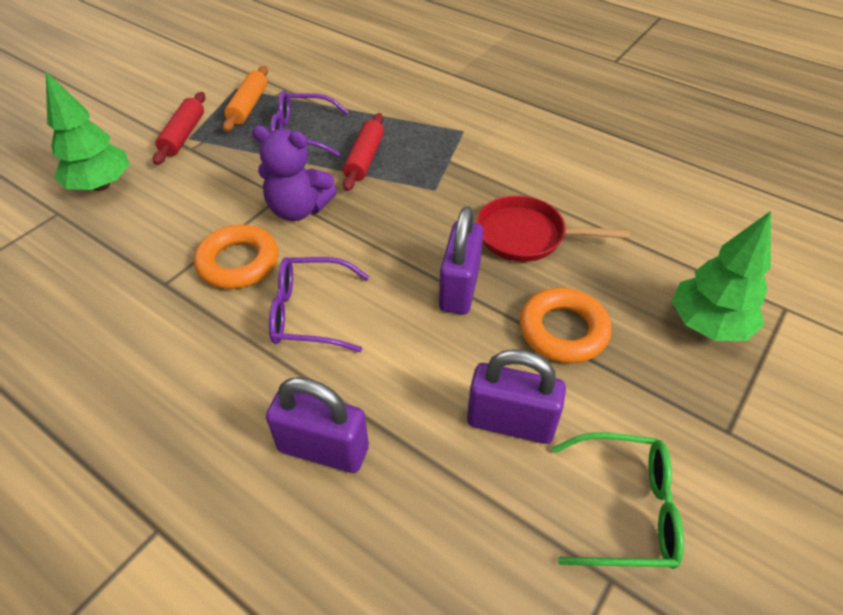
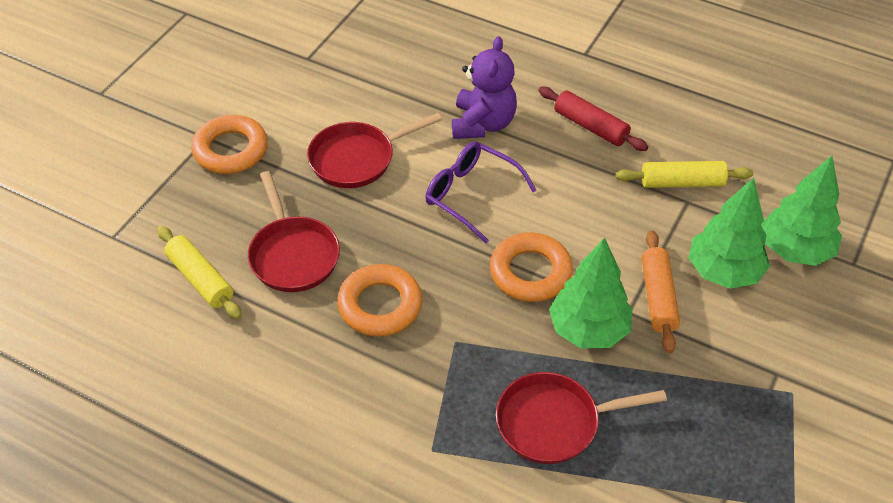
green glasses: [552,433,684,569] = 1 -> none = 0
green tree: [46,72,130,191] [672,211,771,341] = 2 -> [549,238,632,348] [688,178,770,289] [762,156,842,266] = 3
orange ring: [194,225,278,289] [520,288,612,363] = 2 -> [191,115,268,174] [337,264,422,337] [490,232,573,302] = 3
purple glasses: [269,257,369,352] [270,91,349,157] = 2 -> [425,141,537,243] = 1
purple padlock: [266,377,369,473] [439,206,484,315] [467,349,566,444] = 3 -> none = 0
red pan: [476,195,630,262] = 1 -> [248,171,340,292] [307,113,442,188] [496,372,667,464] = 3
red rolling pin: [153,92,205,165] [343,113,384,191] = 2 -> [538,87,648,151] = 1
yellow rolling pin: none = 0 -> [157,226,242,319] [616,161,753,188] = 2

